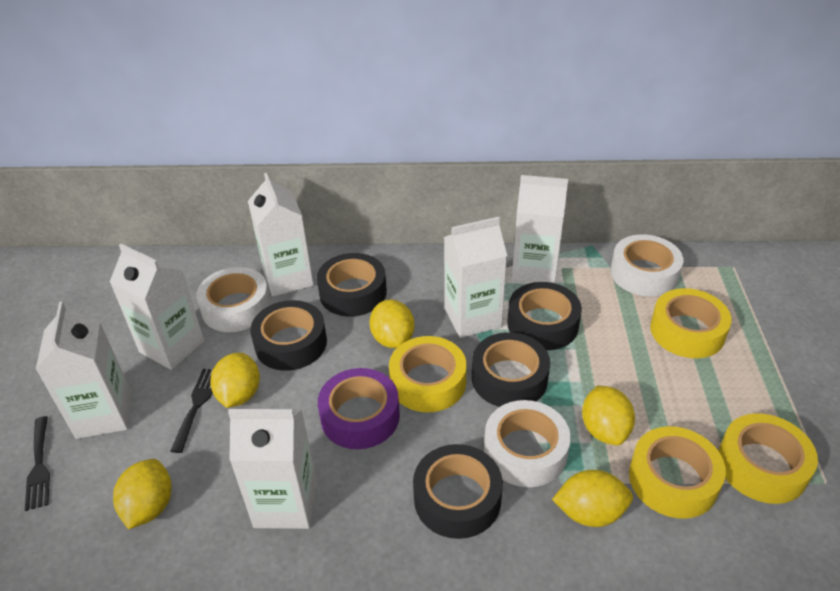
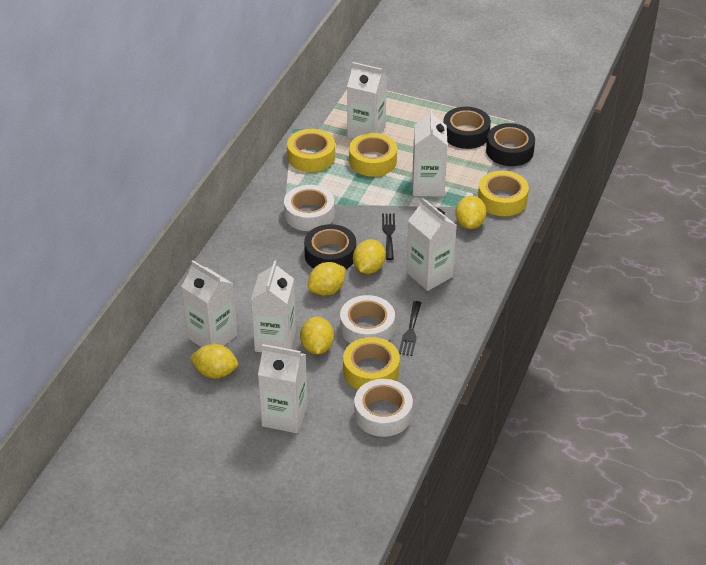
black tape: [250,300,327,371] [317,253,387,317] [413,444,503,539] [472,332,550,407] [507,282,582,350] = 5 -> [304,224,356,269] [443,107,491,149] [486,123,535,166] = 3
purple tape: [318,368,400,449] = 1 -> none = 0

